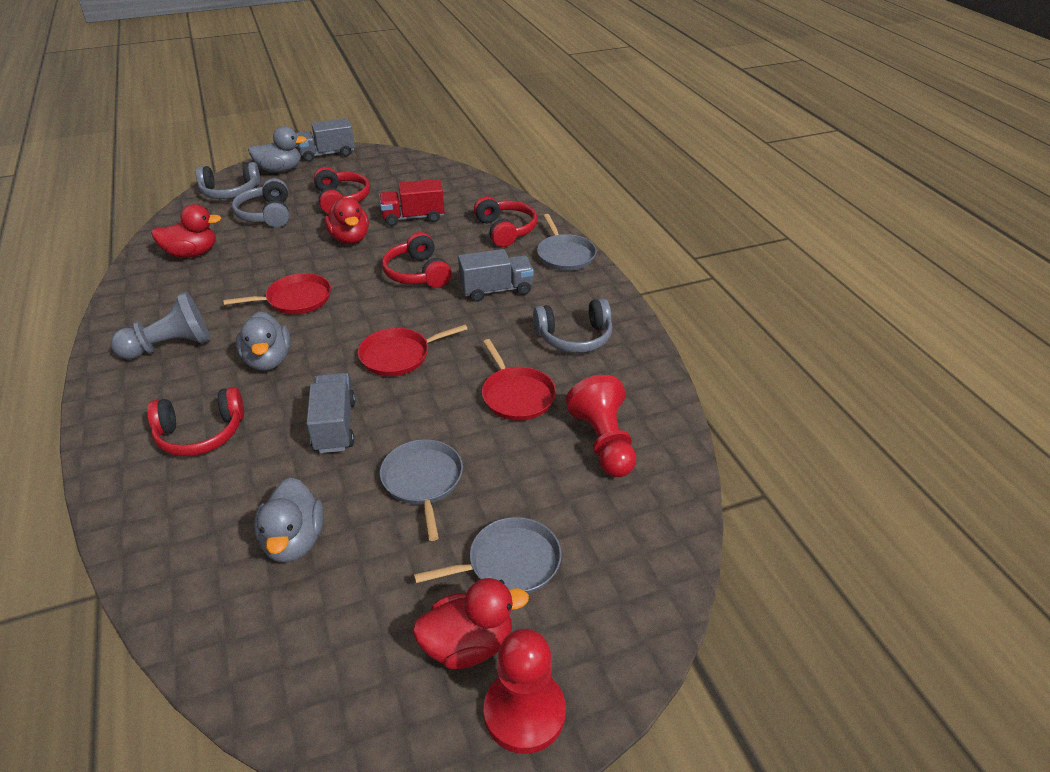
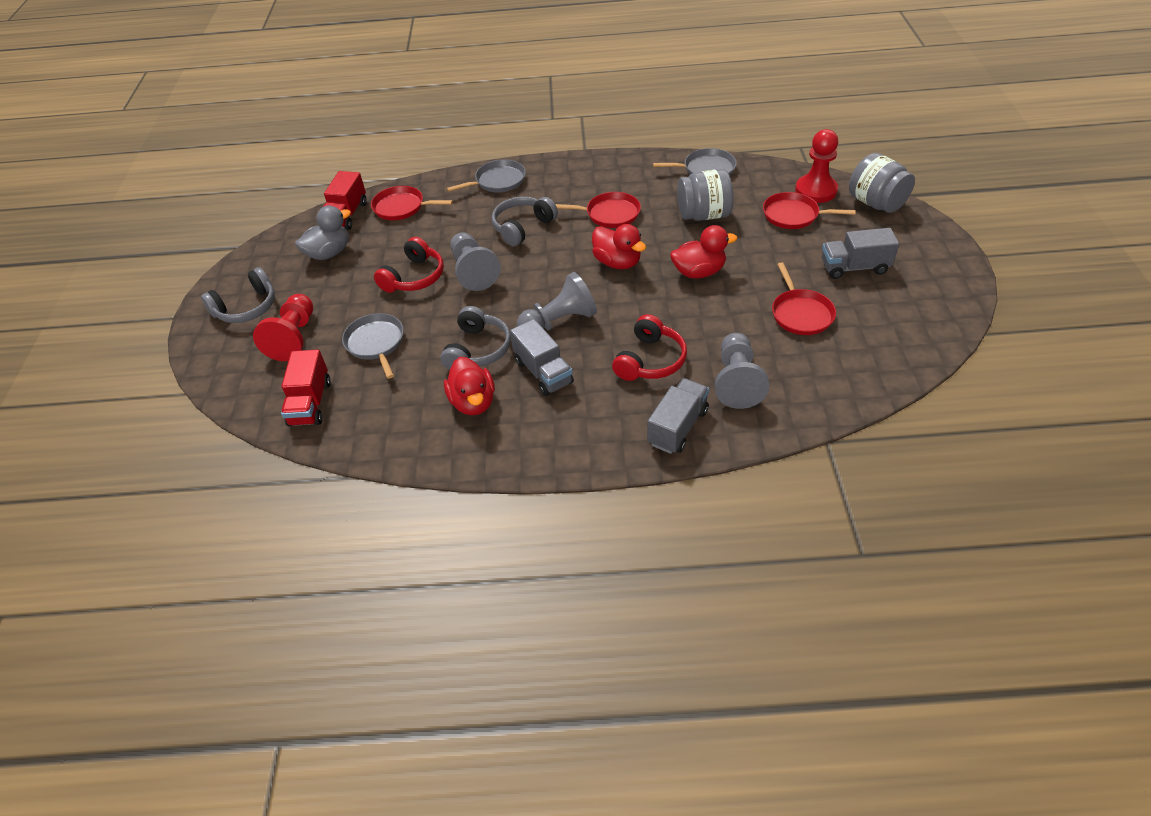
grey duck: [236,311,291,371] [248,126,307,173] [254,477,324,563] = 3 -> [295,206,351,260] = 1
grey jar: none = 0 -> [677,169,733,221] [849,153,915,213] = 2
grey pawn: [111,292,210,360] = 1 -> [451,233,501,291] [517,272,597,331] [715,333,769,409] = 3
red headphones: [147,387,244,456] [314,167,370,214] [382,232,452,288] [474,196,537,247] = 4 -> [374,237,444,293] [612,314,687,381] = 2
red pan: [223,273,331,314] [358,324,467,376] [482,339,556,421] = 3 -> [371,186,453,220] [555,192,641,228] [763,192,856,229] [772,262,836,335] = 4
red truck: [379,179,444,226] = 1 -> [281,349,331,427] [323,171,367,230] = 2

